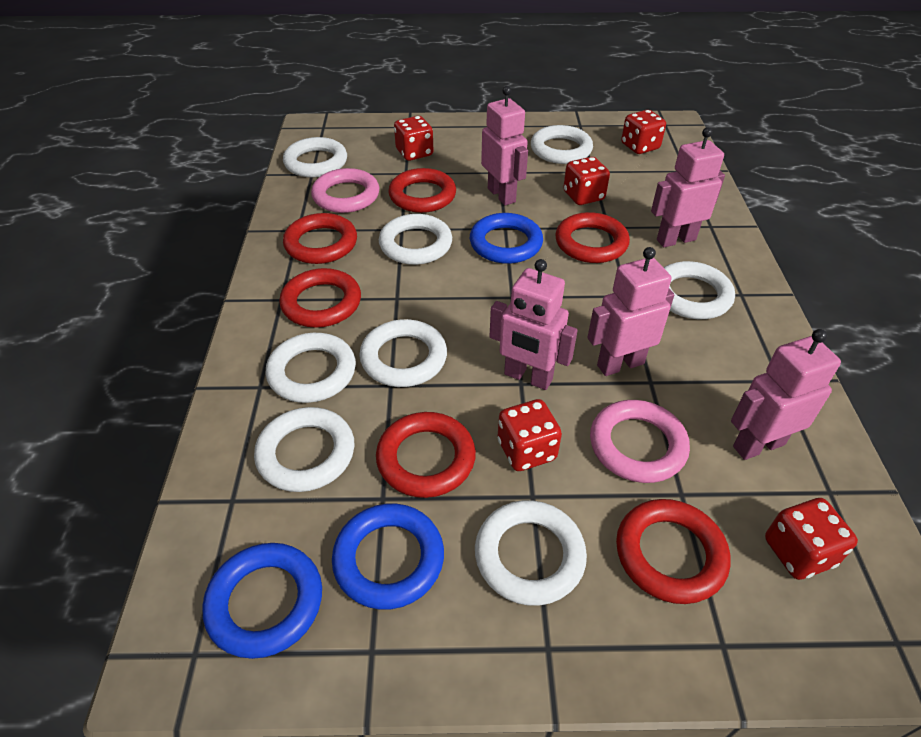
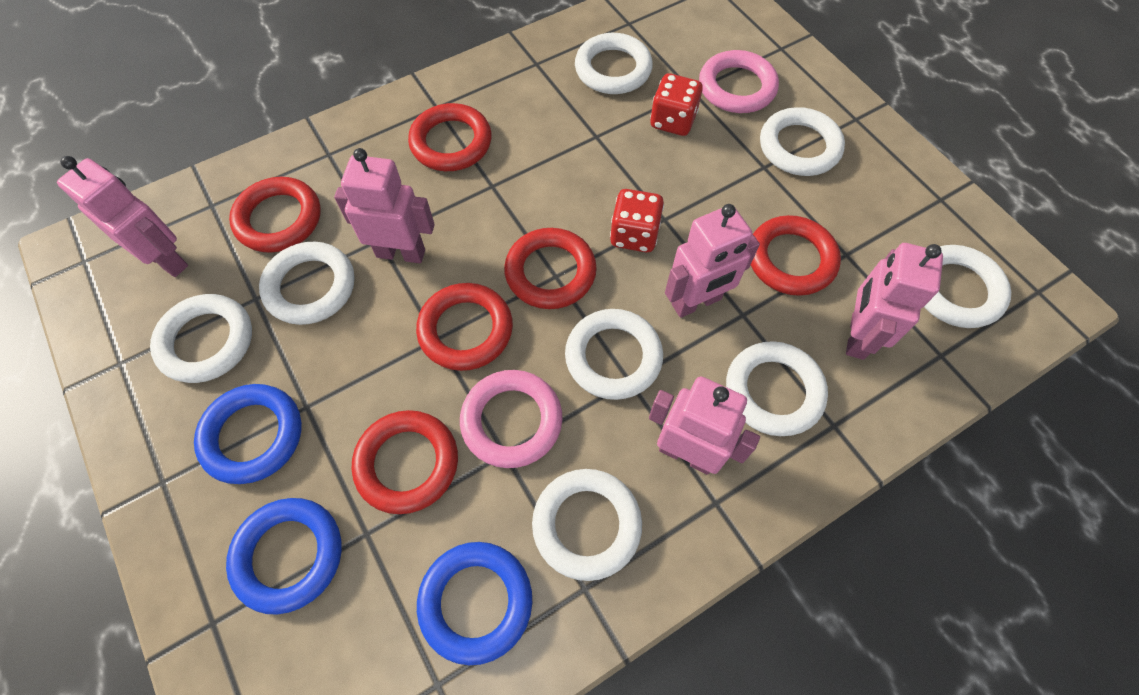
red dice: [394,116,434,161] [498,399,562,471] [563,157,610,205] [621,110,666,154] [765,498,858,580] = 5 -> [610,189,664,253] [650,73,703,136] = 2

